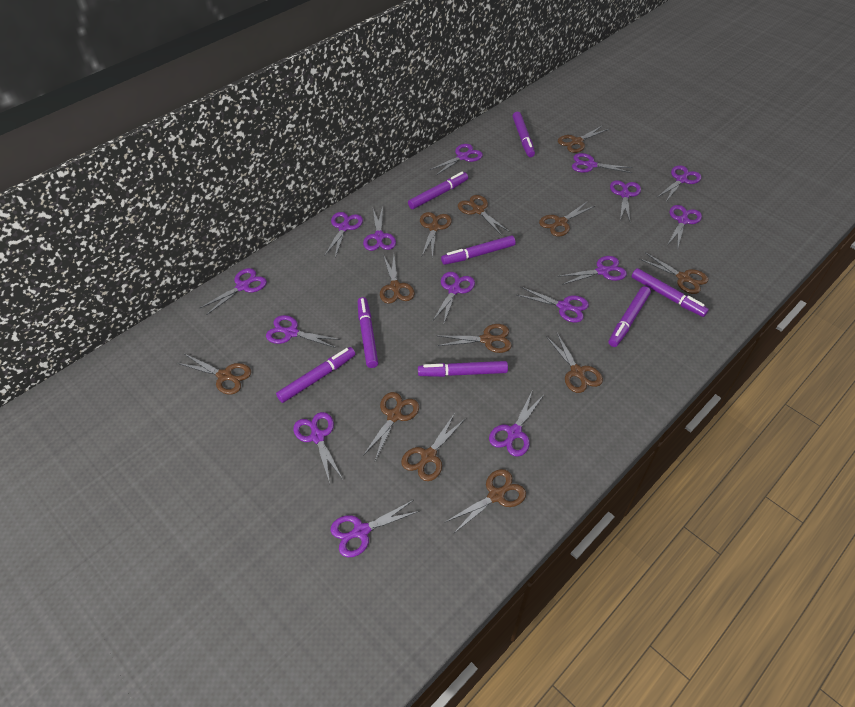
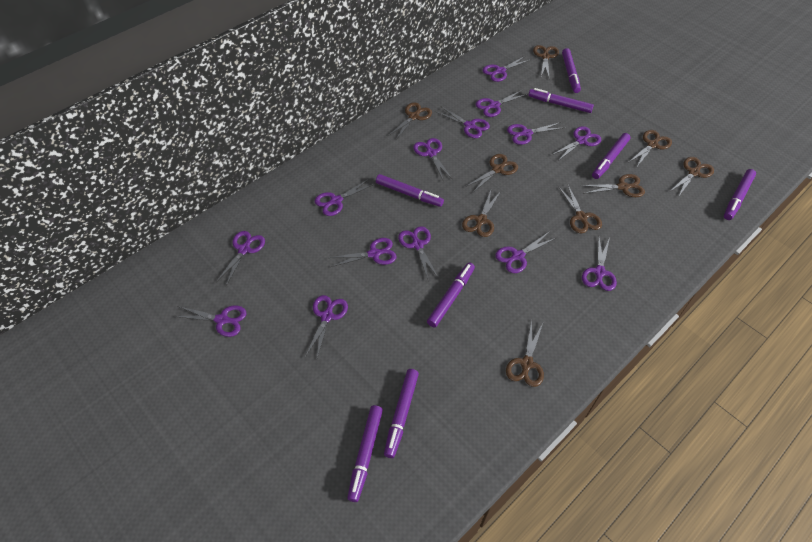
brown scissors: [177,354,251,394] [363,392,419,461] [380,255,415,304] [401,414,466,481] [420,212,452,258] [437,324,512,353] [446,469,526,534] [458,195,510,236] [539,201,596,236] [546,333,603,393] [558,125,609,153] [640,252,708,294] = 12 -> [388,102,432,140] [462,191,501,237] [467,154,518,191] [506,320,544,387] [533,45,559,77] [558,185,602,233] [581,174,645,197] [629,130,672,168] [669,157,714,197] = 9
purple scissors: [200,268,267,315] [266,315,340,348] [293,412,342,483] [325,212,363,257] [331,500,420,557] [363,207,396,251] [430,144,483,175] [432,272,475,325] [489,392,544,457] [517,287,589,323] [557,256,627,285] [572,153,633,173] [610,180,641,221] [658,165,701,202] [668,205,702,246] = 15 -> [173,305,246,337] [216,231,265,286] [305,295,348,358] [315,179,375,216] [329,238,397,267] [398,226,438,279] [413,138,452,180] [436,107,490,138] [475,90,528,117] [482,56,530,82] [495,232,556,273] [507,122,563,145] [552,126,601,161] [582,238,617,291] = 14

